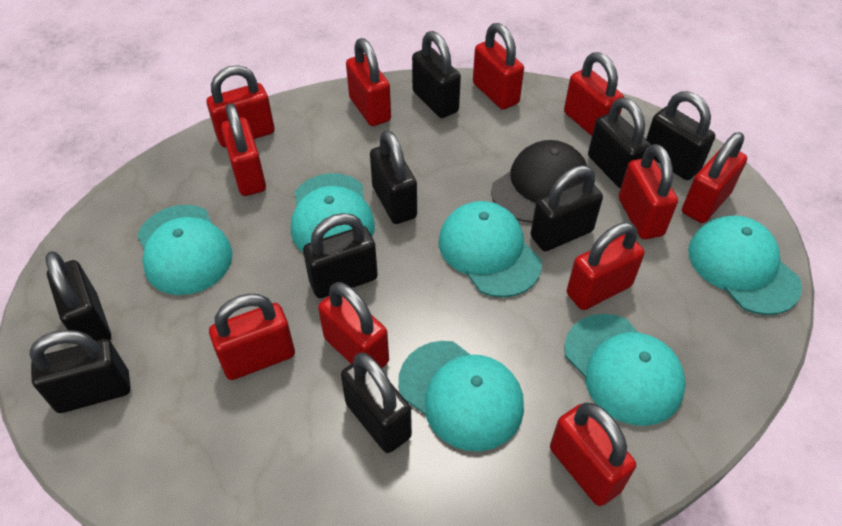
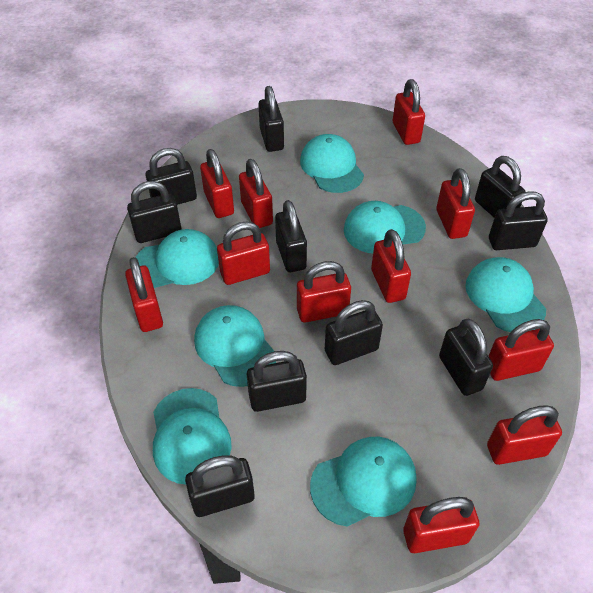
black cap: [491,140,587,223] = 1 -> none = 0
black padlock: [29,330,131,413] [45,251,111,341] [303,213,378,298] [341,353,412,453] [370,130,417,224] [412,31,461,118] [531,165,603,251] [588,98,651,189] [646,91,715,180] = 9 -> [127,181,181,243] [145,148,197,205] [185,455,255,517] [247,351,307,412] [258,86,284,152] [275,200,307,272] [325,300,383,365] [439,319,493,396] [475,156,525,218] [489,191,548,250] = 10
turquoise cap: [137,205,232,295] [291,173,375,252] [398,341,524,451] [438,201,542,298] [564,314,686,426] [688,216,802,315] = 6 -> [135,229,219,288] [153,388,232,485] [194,305,276,387] [300,134,364,193] [310,437,417,527] [344,201,426,254] [465,257,546,332] = 7

